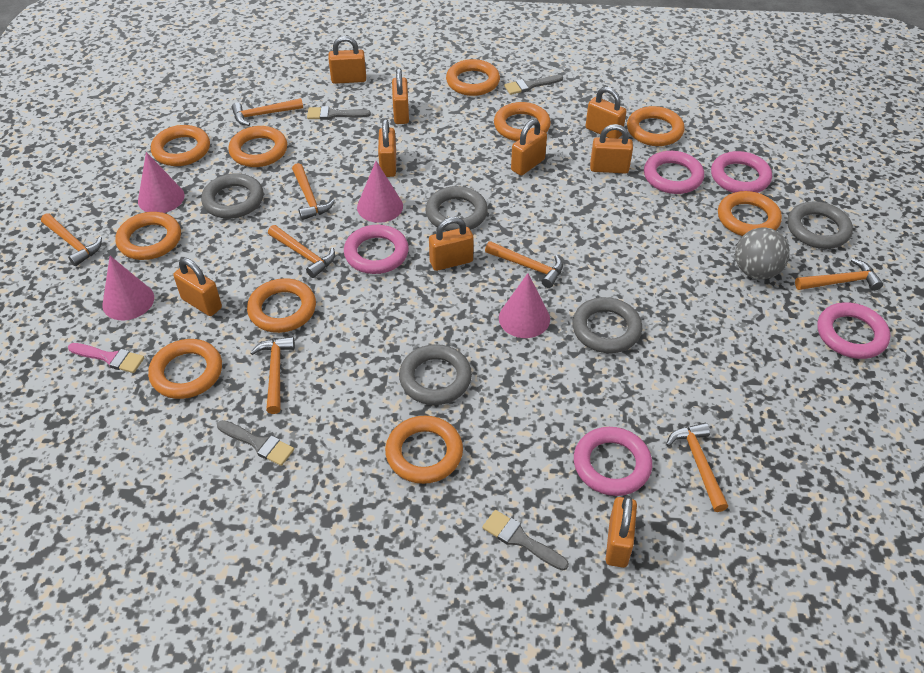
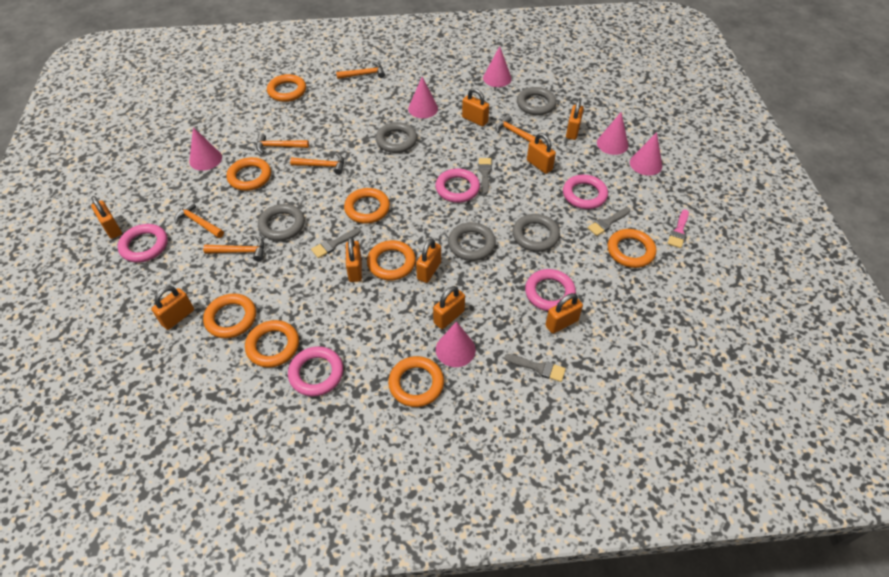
grey ball: [735,227,790,279] = 1 -> none = 0
orange hammer: [41,213,102,266] [232,98,303,126] [250,337,295,414] [268,225,335,278] [292,163,335,220] [485,241,563,288] [666,423,728,512] [795,258,883,291] = 8 -> [174,201,224,238] [203,236,264,261] [256,133,309,154] [290,153,344,175] [336,62,385,79] [495,115,542,142] = 6
orange ring: [115,212,181,260] [148,339,222,399] [151,125,210,166] [228,126,287,167] [247,278,316,333] [385,416,463,484] [446,59,500,96] [494,102,551,141] [627,106,685,146] [718,191,782,236] = 10 -> [203,293,256,338] [227,157,271,191] [245,320,299,368] [267,74,306,102] [344,188,390,224] [367,240,416,280] [388,356,444,407] [607,229,656,268] = 8
pink cone: [102,256,154,320] [138,152,185,213] [357,161,403,223] [499,273,550,338] = 4 -> [189,127,222,171] [408,77,438,118] [436,321,476,367] [483,46,512,87] [597,112,629,155] [630,132,662,175] = 6

